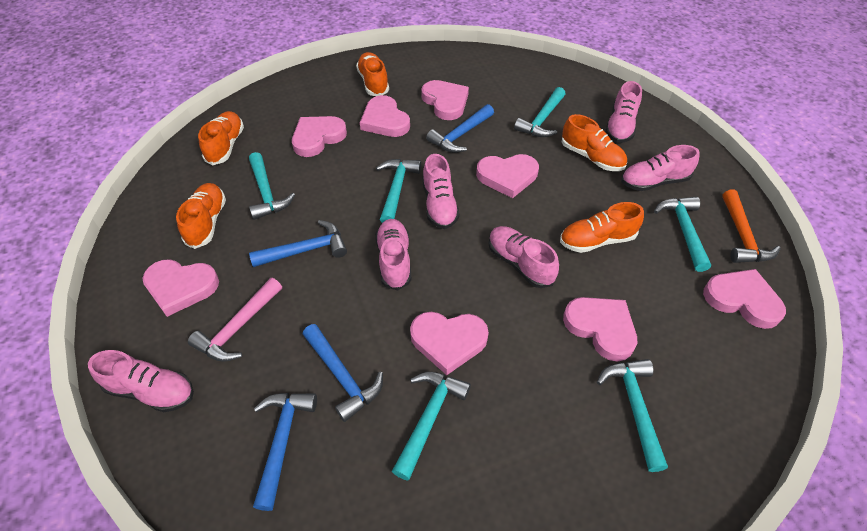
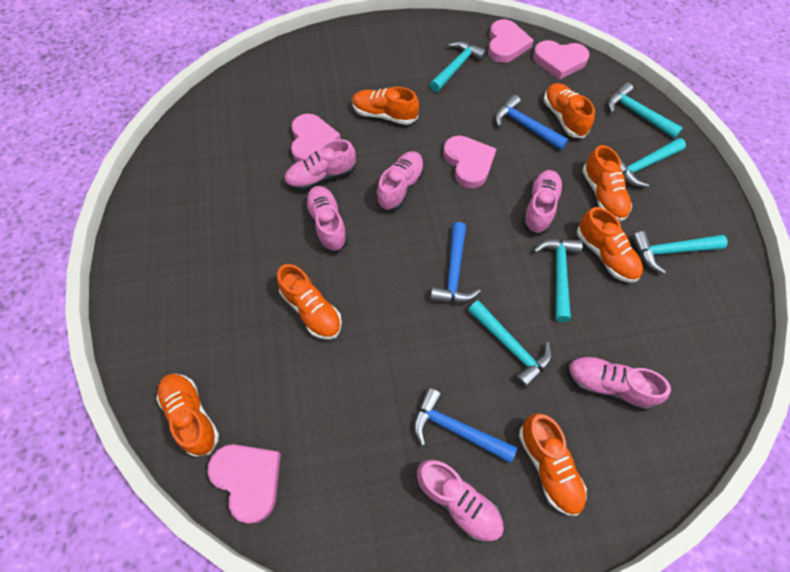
blue hammer: [249,220,347,267] [253,393,317,511] [303,324,383,422] [426,104,494,153] = 4 -> [414,388,517,463] [430,222,481,303] [495,95,569,150] = 3
orange hammer: [722,189,781,263] = 1 -> none = 0
orange shoe: [176,183,226,249] [198,111,244,165] [356,52,389,96] [560,202,644,253] [562,114,627,171] = 5 -> [157,373,219,457] [277,264,342,340] [352,87,419,125] [519,413,587,516] [544,83,595,138] [577,207,643,283] [582,145,632,222] = 7
pink hammer: [188,278,282,362] = 1 -> none = 0
pink heart: [142,259,219,317] [292,116,347,157] [360,95,410,137] [410,312,489,375] [421,80,469,120] [476,154,539,198] [563,297,637,362] [703,269,786,329] = 8 -> [207,444,281,524] [291,114,341,162] [443,135,496,188] [488,19,534,63] [533,40,590,80] = 5

